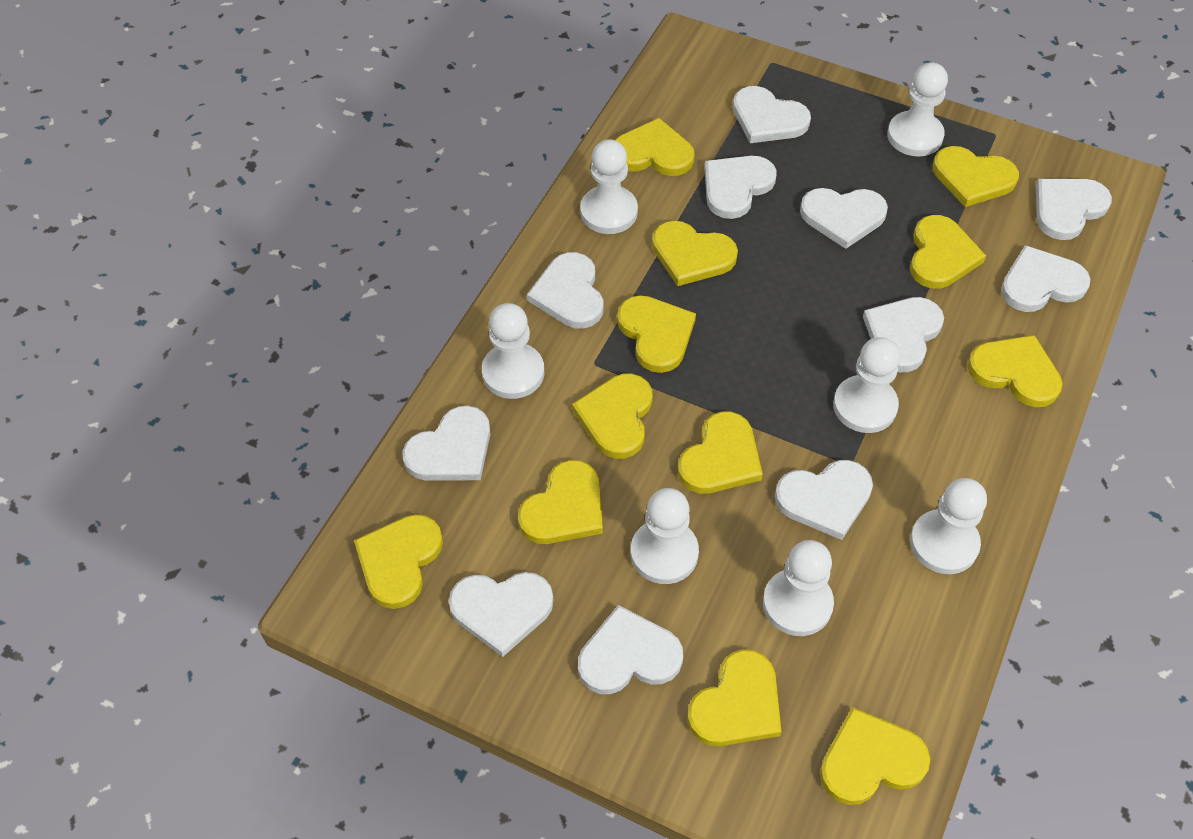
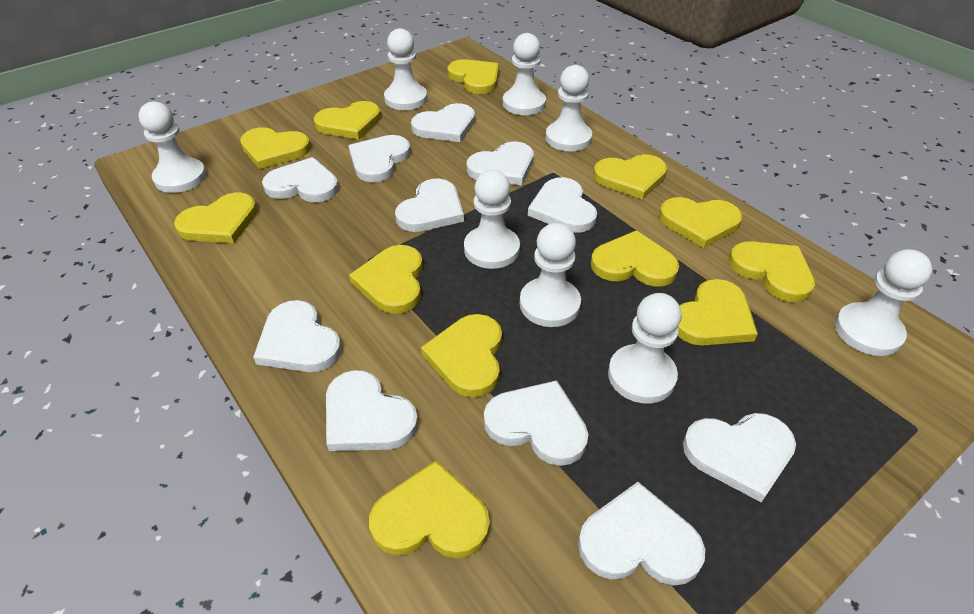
white pawn: [482,303,544,399] [580,139,638,234] [631,488,699,584] [763,540,834,636] [833,337,900,433] [887,62,948,157] [910,478,987,574] = 7 -> [139,102,206,193] [384,28,427,110] [464,170,520,269] [503,33,546,115] [520,223,581,327] [546,65,592,151] [608,293,682,404] [835,249,932,356] = 8

